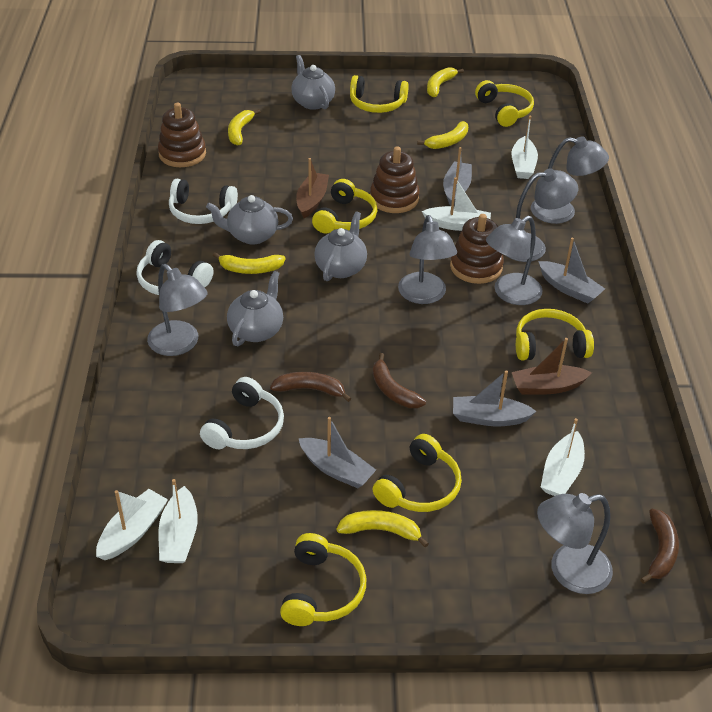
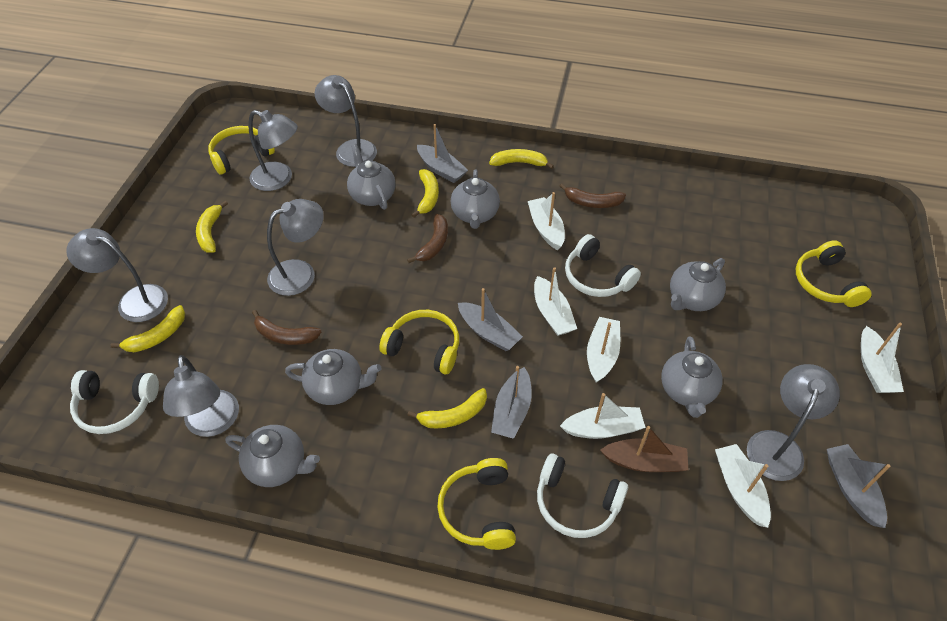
brown boat: [296,158,329,218] [512,338,592,395] = 2 -> [600,426,688,472] = 1
brown stacking toy: [158,103,206,167] [370,147,420,213] [450,214,504,284] = 3 -> none = 0
grey teapot: [206,195,293,245] [227,271,283,346] [291,55,335,110] [314,211,367,281] = 4 -> [226,425,320,487] [285,349,382,405] [347,144,396,210] [451,169,500,229] [661,336,723,418] [670,258,726,311] = 6
white boat: [96,489,168,560] [159,479,198,563] [422,177,491,231] [511,115,538,179] [541,418,585,496] = 5 -> [528,192,565,250] [534,267,577,336] [560,393,645,439] [587,317,620,383] [715,444,771,528] [861,323,904,393] = 6
yellow headphones: [280,533,366,626] [312,179,378,233] [350,75,409,113] [373,434,462,512] [475,80,534,127] [516,309,594,360] = 6 -> [208,126,275,174] [379,310,459,374] [437,458,516,550] [796,240,872,307] = 4

